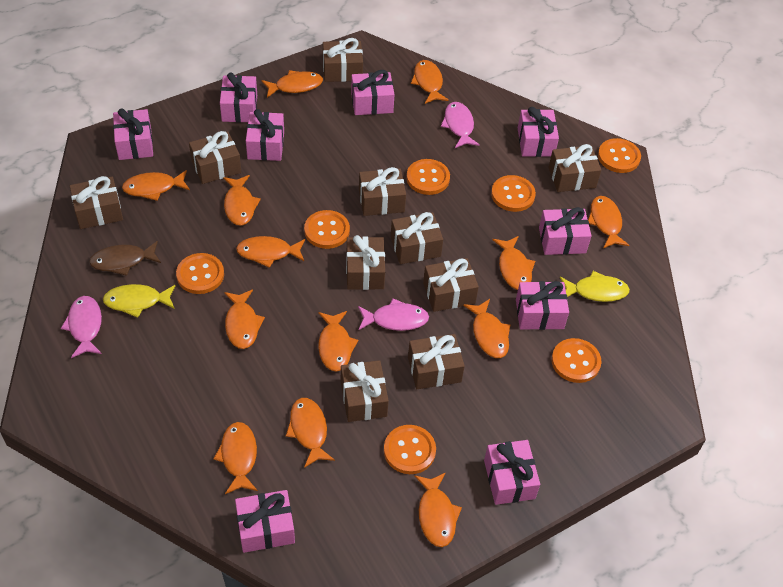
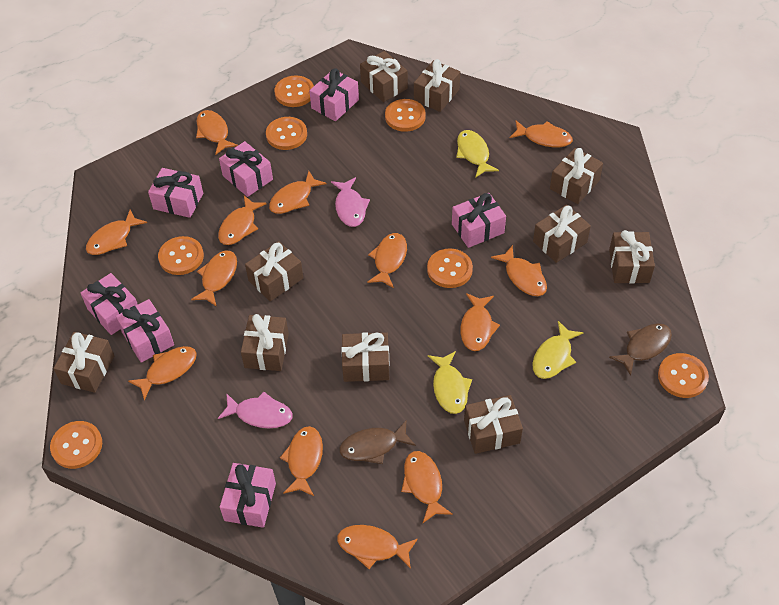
brown fish: [89,241,161,276] = 1 -> [339,421,416,464] [609,323,672,376] = 2
pink fish: [61,296,102,358] [358,298,429,331] [441,102,480,148] = 3 -> [218,392,293,428] [331,177,370,227] = 2
pink gift: [113,108,153,160] [220,72,257,122] [235,490,295,553] [246,109,284,161] [351,70,395,115] [484,440,540,505] [516,281,569,330] [518,107,559,157] [539,207,591,255] = 9 -> [81,273,138,335] [116,299,174,363] [148,168,203,218] [219,141,273,197] [220,463,276,528] [309,68,359,121] [452,193,506,248] = 7
yellow fish: [103,284,175,318] [560,271,630,302] = 2 -> [428,351,472,414] [456,130,499,178] [532,321,583,379] = 3

